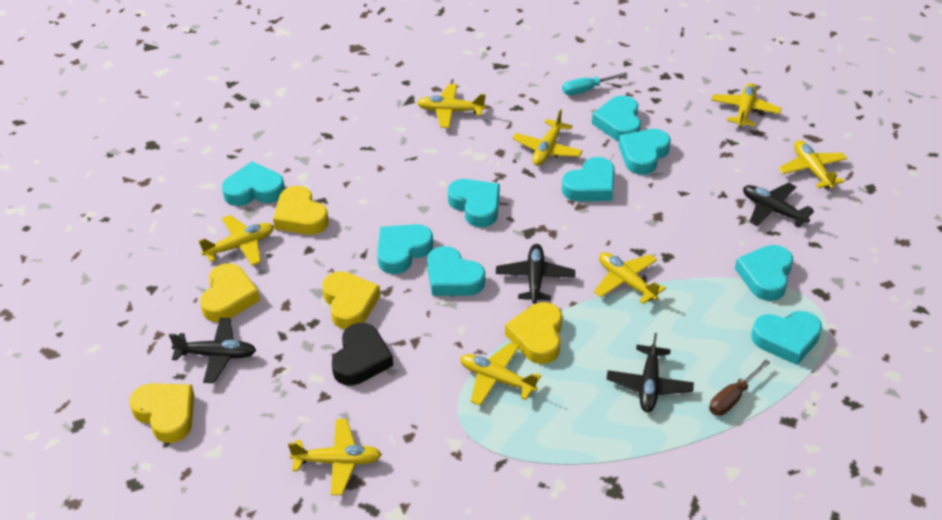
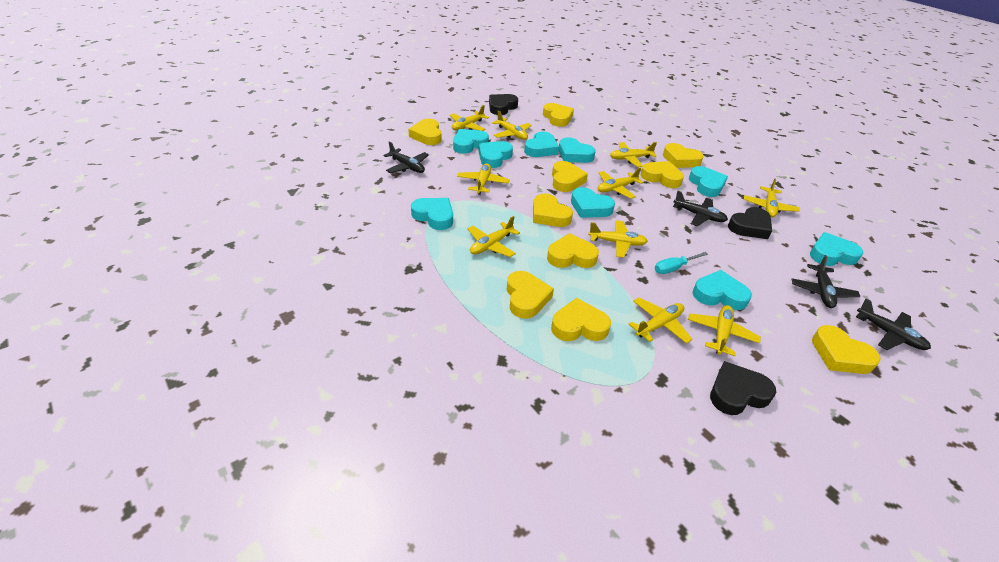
black heart: [332,323,393,386] = 1 -> [489,94,518,115] [710,361,776,415] [728,207,772,239] = 3
brown screwdriver: [709,360,770,416] = 1 -> none = 0
yellow heart: [129,383,194,443] [200,263,260,322] [273,186,329,235] [322,271,380,329] [505,302,562,364] = 5 -> [408,119,442,145] [507,271,554,319] [533,194,573,227] [543,103,574,127] [547,233,599,268] [551,298,611,341] [552,161,588,192] [641,161,684,188] [663,143,704,168] [812,325,881,374] = 10
yellow plane: [199,215,274,266] [288,419,382,495] [417,84,486,128] [460,342,541,406] [513,109,583,166] [594,252,666,304] [711,83,781,128] [778,140,847,189] = 8 -> [450,105,489,131] [457,163,510,195] [467,216,520,257] [492,111,532,140] [588,220,648,258] [597,167,644,199] [610,142,657,167] [629,297,692,344] [688,305,761,356] [744,179,800,217] = 10

